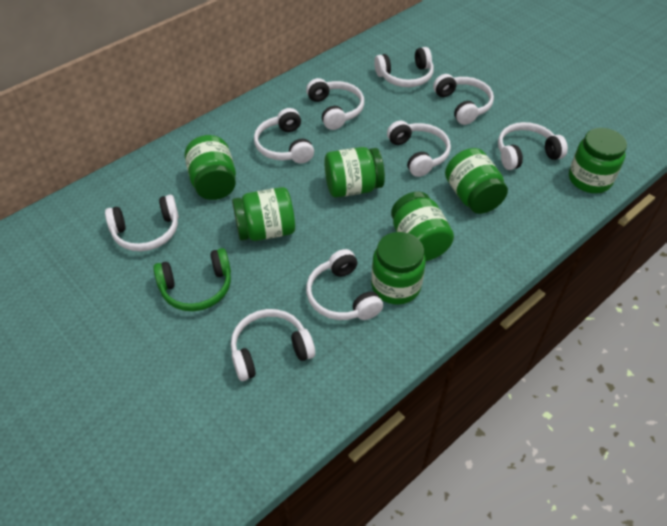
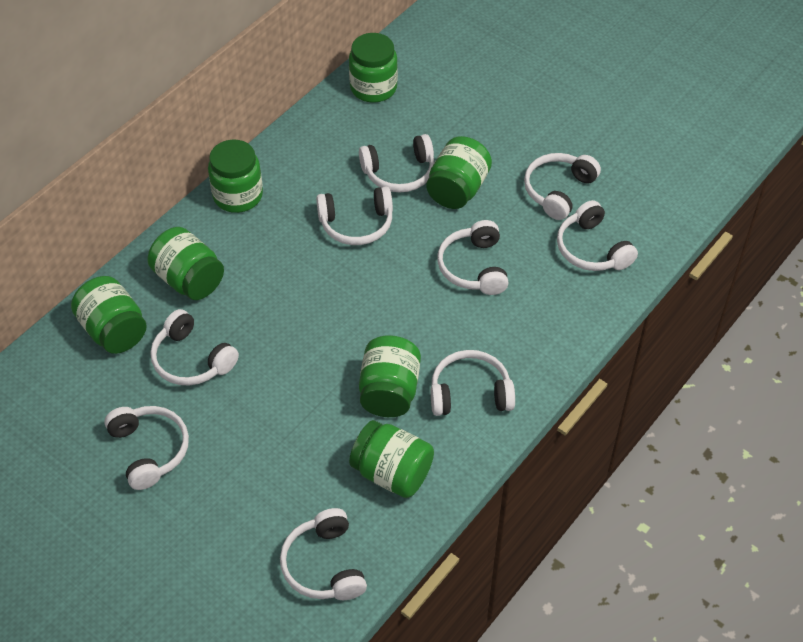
green headphones: [153,248,231,311] = 1 -> none = 0

